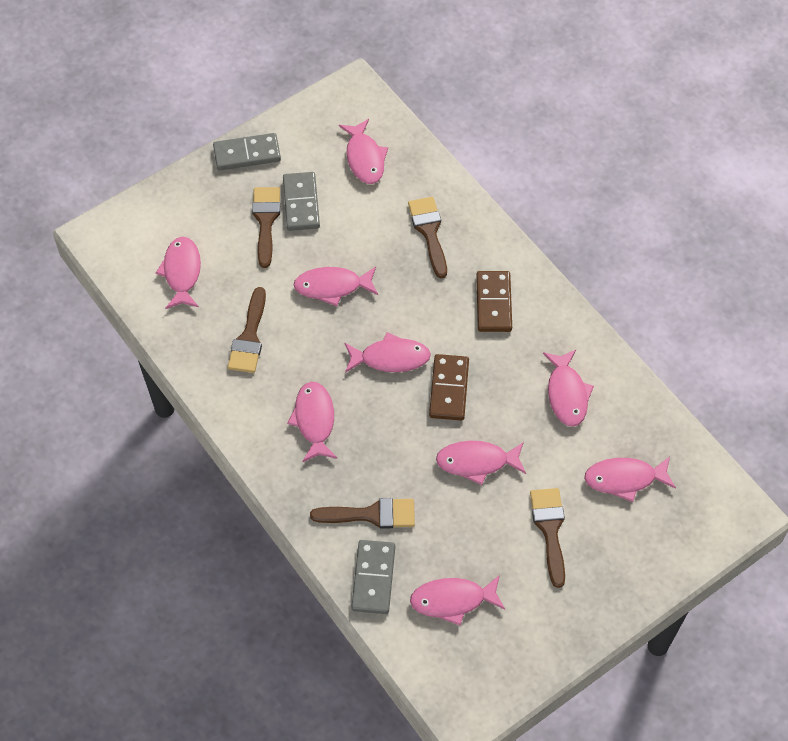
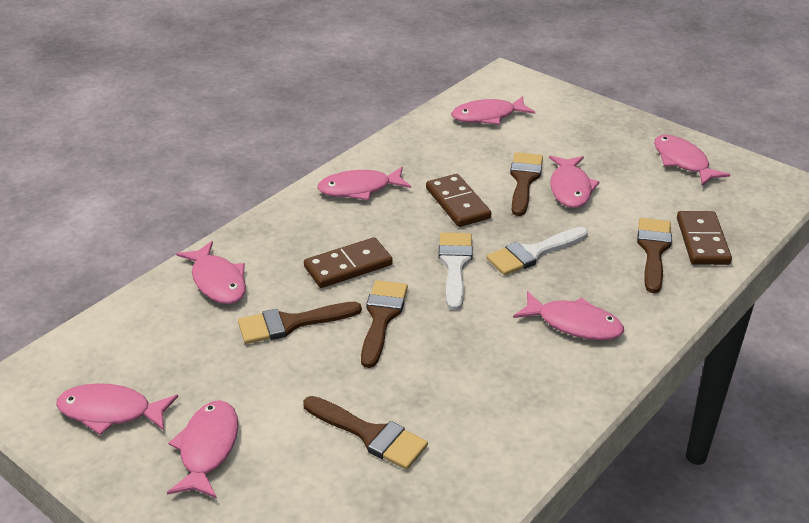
brown domino: [429,354,469,421] [476,271,512,332] = 2 -> [304,237,393,288] [426,174,491,227] [677,211,732,265] = 3
grey domino: [213,133,281,170] [283,172,320,231] [351,540,395,614] = 3 -> none = 0
pink fish: [155,237,201,309] [287,382,337,462] [294,267,378,306] [339,119,388,184] [344,332,431,373] [410,575,505,625] [436,441,526,485] [543,350,594,427] [584,456,676,502] = 9 -> [56,383,178,435] [167,400,238,498] [176,241,246,304] [317,167,411,200] [451,96,535,125] [513,291,624,340] [549,155,599,208] [654,135,730,186] = 8
white brush: none = 0 -> [438,232,473,310] [486,227,588,275] = 2

